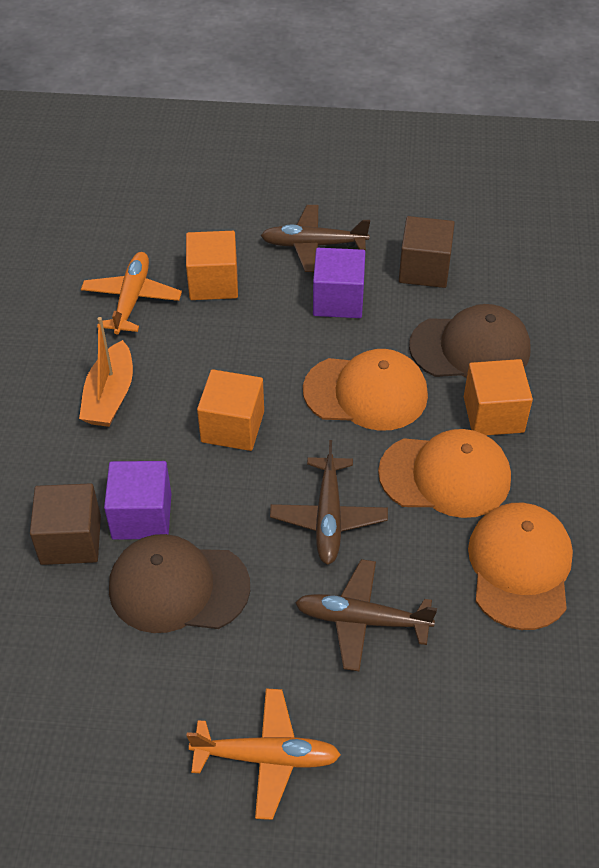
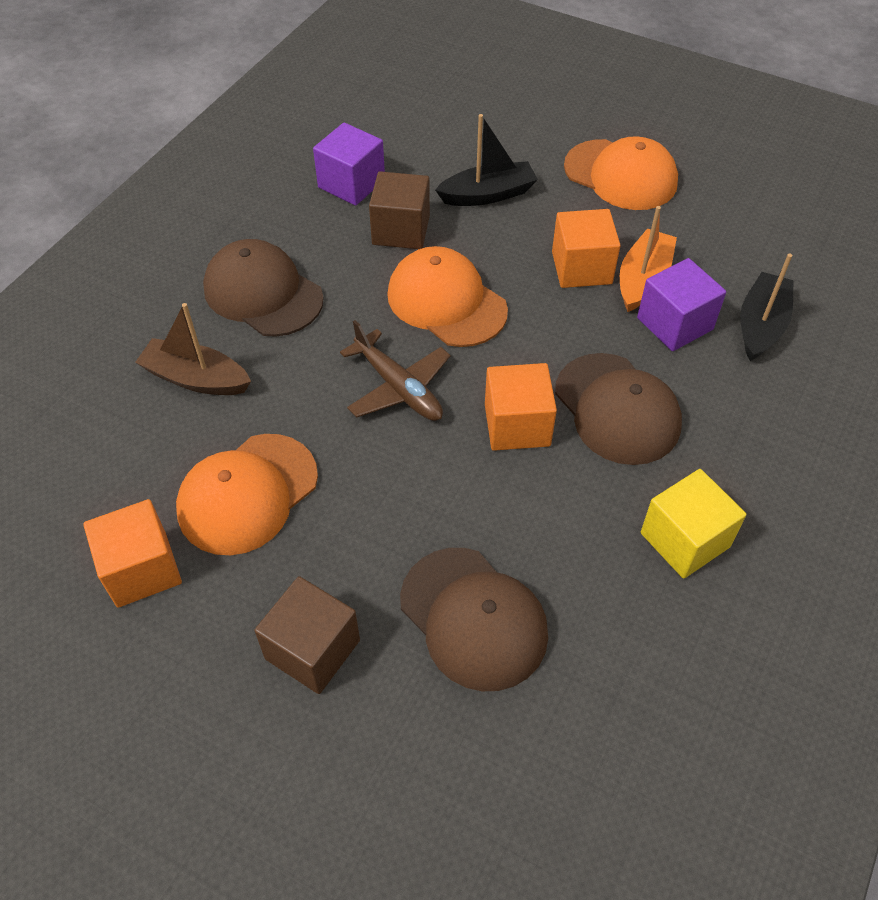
black boat: none = 0 -> [435,114,538,206] [740,254,794,361] = 2
brown boat: none = 0 -> [135,303,251,395] = 1
brown cap: [109,534,250,633] [409,304,530,378] = 2 -> [203,239,324,337] [400,548,548,691] [555,353,682,465] = 3
brown plane: [261,205,370,272] [270,440,388,565] [295,559,437,671] = 3 -> [340,320,451,421] = 1
orange plane: [81,252,182,335] [186,689,341,820] = 2 -> none = 0
yellow cube: none = 0 -> [641,469,746,579] = 1

